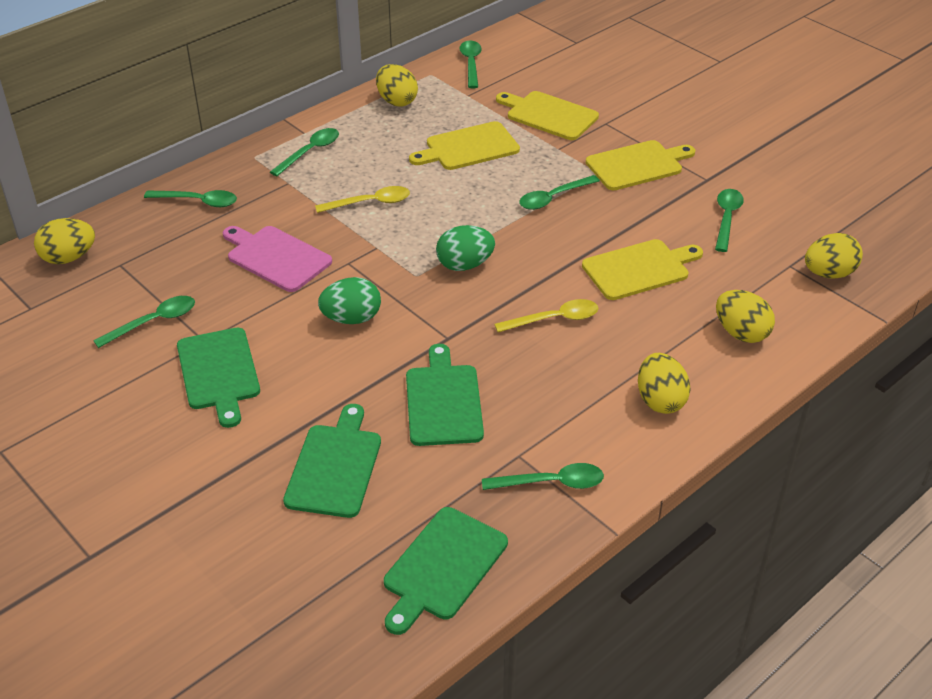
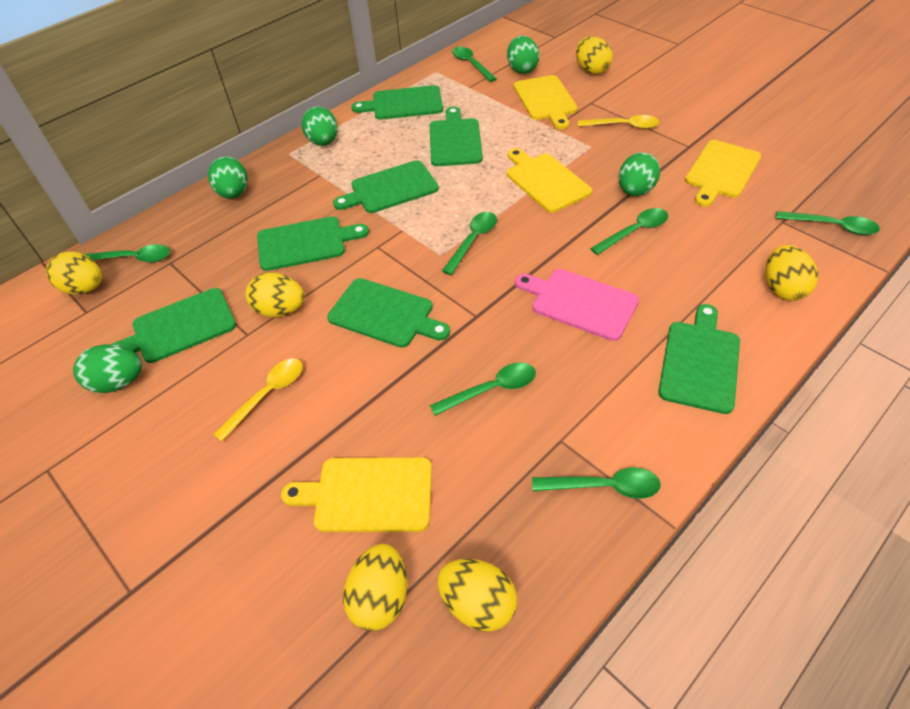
green cutting board: [177,328,260,428] [283,404,381,518] [384,507,508,635] [406,344,484,446] = 4 -> [112,288,236,363] [257,217,369,271] [327,278,450,348] [333,160,439,213] [351,85,443,120] [430,107,483,166] [658,304,740,414] = 7
green egg: [318,277,381,324] [436,225,495,271] = 2 -> [73,344,142,393] [208,157,248,199] [302,106,338,146] [507,36,539,74] [618,152,660,196] = 5
yellow egg: [34,218,95,264] [376,64,418,107] [638,353,691,414] [716,290,775,343] [805,233,863,279] = 5 -> [46,251,102,294] [246,273,304,318] [343,544,407,631] [437,559,517,631] [576,36,613,74] [765,245,818,301] = 6

